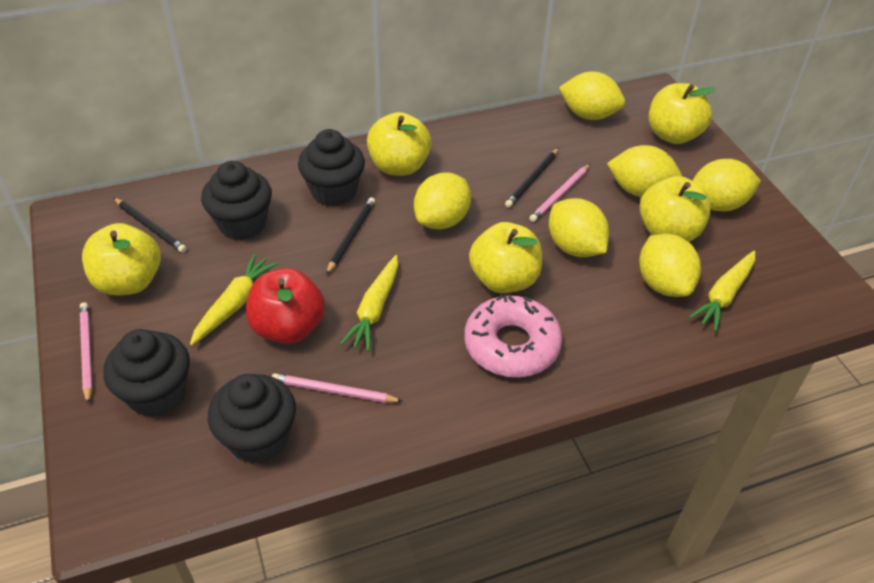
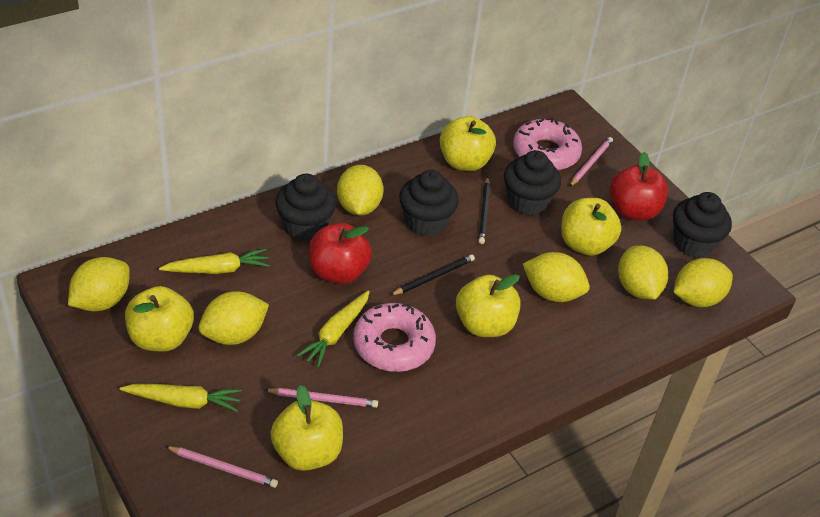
black pencil: [114,198,187,253] [326,197,375,275] [505,148,559,208] = 3 -> [390,254,475,296] [478,177,490,244] = 2
pink donut: [464,295,562,377] = 1 -> [353,303,436,372] [513,118,582,170] = 2
red apple: [246,268,325,344] = 1 -> [309,223,372,284] [609,152,668,221] = 2

